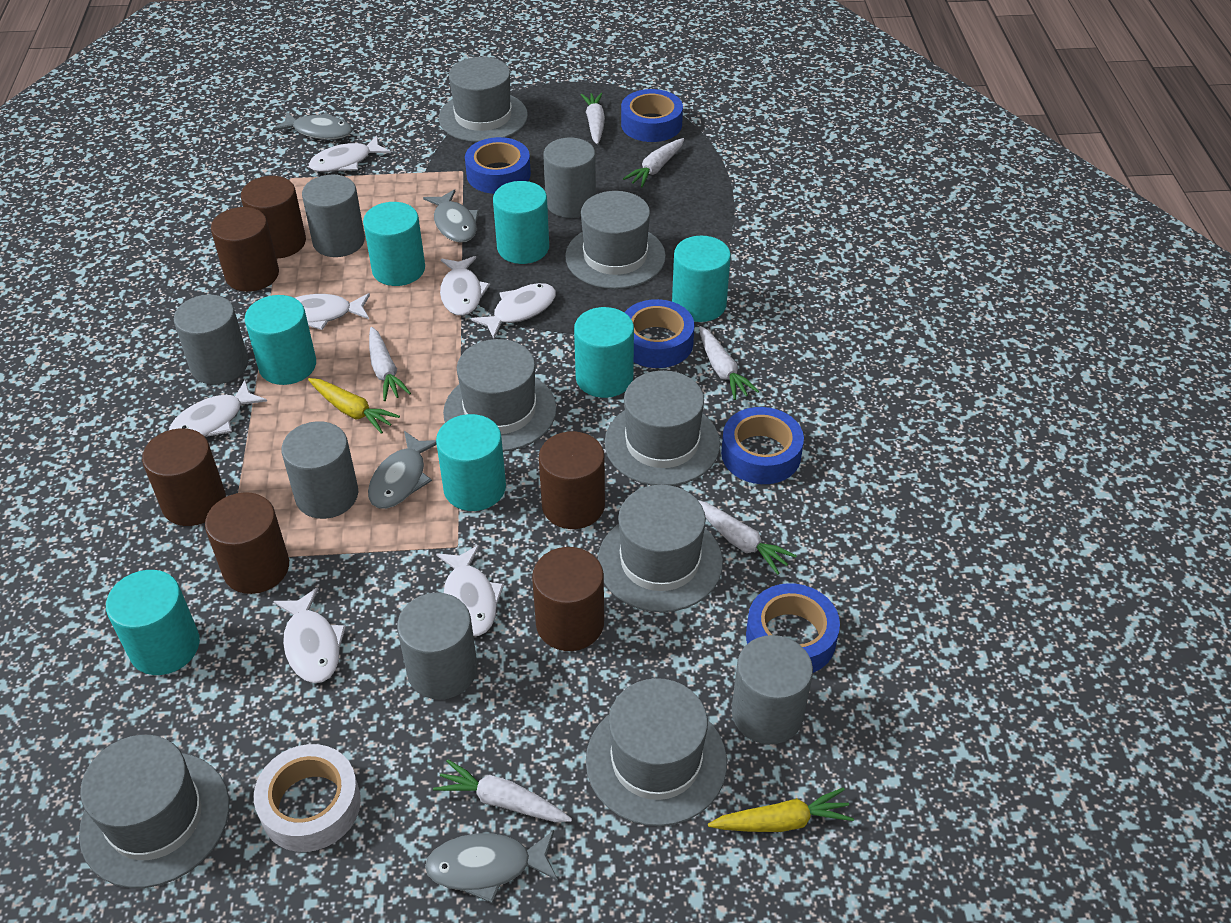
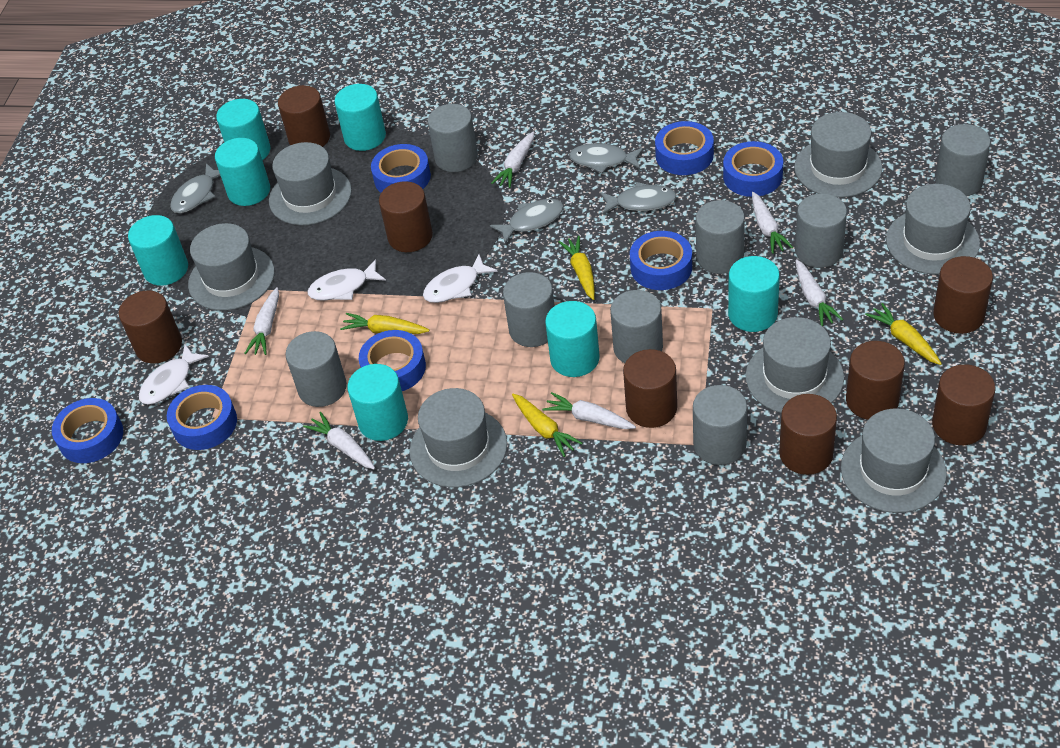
blue tape: [465,137,531,194] [621,89,683,142] [624,299,694,368] [721,407,804,484] [746,583,840,673] = 5 -> [52,398,123,463] [167,385,237,450] [359,330,426,391] [371,144,431,193] [630,231,692,290] [655,121,714,175] [723,141,783,197] = 7
brown cylinder: [142,428,226,526] [205,492,289,594] [211,207,279,292] [241,176,306,258] [532,547,604,651] [539,431,605,529] = 6 -> [119,290,182,364] [278,85,330,147] [379,181,433,252] [623,349,677,428] [779,394,837,475] [846,341,905,420] [932,364,996,445] [933,256,993,334] = 8
grey cylinder: [174,295,248,385] [281,421,358,519] [302,174,365,257] [397,593,478,700] [543,138,596,218] [731,635,813,744] = 6 -> [286,331,347,407] [428,104,478,172] [503,272,555,347] [610,290,663,363] [693,385,747,465] [696,200,745,274] [795,194,847,268] [935,124,991,196] = 8
white fish: [169,380,267,437] [273,587,346,683] [295,293,370,330] [309,135,391,172] [436,545,504,636] [440,256,490,316] [471,283,556,339] = 7 -> [139,344,209,405] [308,259,386,301] [423,254,497,303] = 3
white tape: [254,744,361,852] = 1 -> none = 0
yellow carrot: [308,378,400,434] [708,788,854,832] = 2 -> [340,313,429,334] [512,394,582,457] [558,236,595,300] [865,303,942,365] = 4

